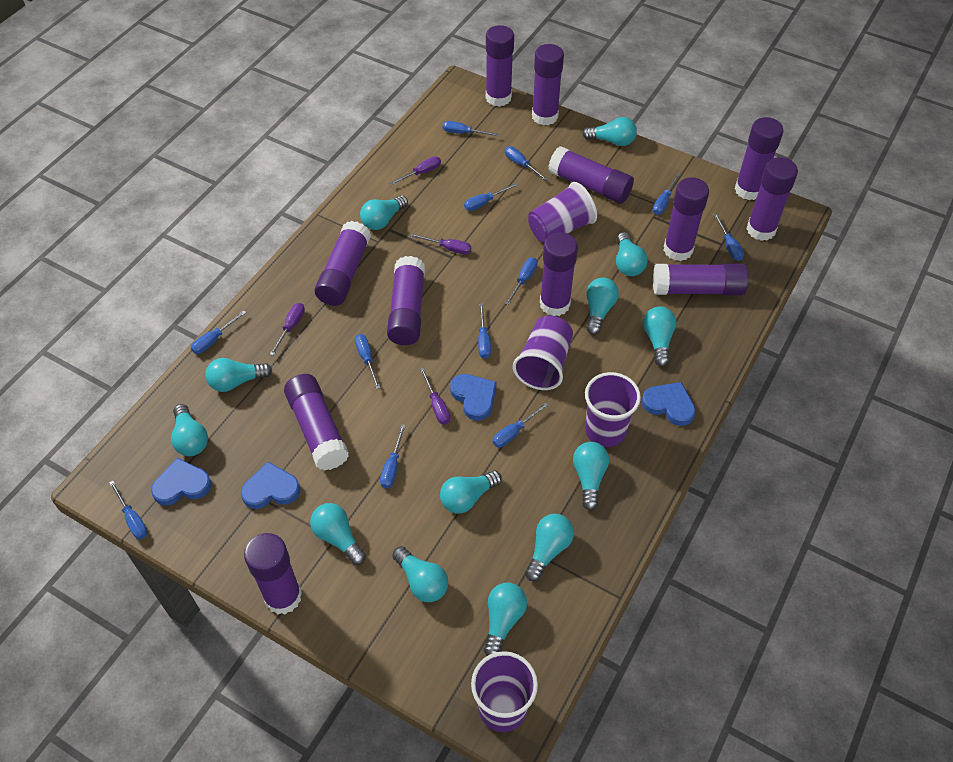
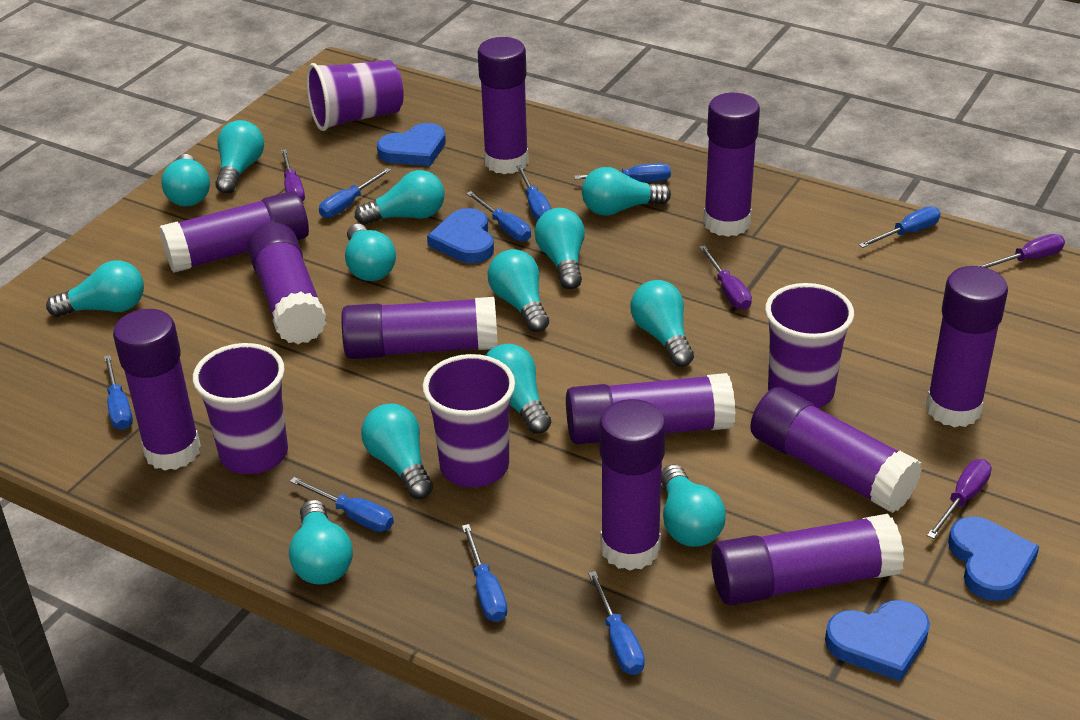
blue screwdriver: [109,481,148,539] [191,310,246,354] [355,334,380,389] [380,424,406,488] [442,121,499,136] [464,183,517,211] [478,303,491,359] [493,402,548,448] [505,146,548,181] [505,257,538,305] [653,173,680,215] [714,214,744,261] = 12 -> [104,355,133,430] [290,477,394,532] [319,168,391,218] [462,524,507,622] [466,191,531,242] [516,165,551,221] [574,163,671,182] [588,571,645,675] [859,206,941,248] = 9
purple glue stick: [244,533,302,614] [284,374,349,471] [315,221,371,306] [387,256,425,345] [486,25,514,107] [532,44,564,125] [540,232,578,316] [548,146,634,204] [653,263,749,295] [663,177,709,261] [735,117,783,200] [746,157,798,241] = 12 -> [113,309,201,471] [160,191,309,273] [247,222,327,344] [342,297,498,359] [478,37,529,174] [566,373,736,445] [599,399,666,571] [703,93,760,237] [711,514,904,605] [750,387,922,513] [926,266,1008,427] = 11

